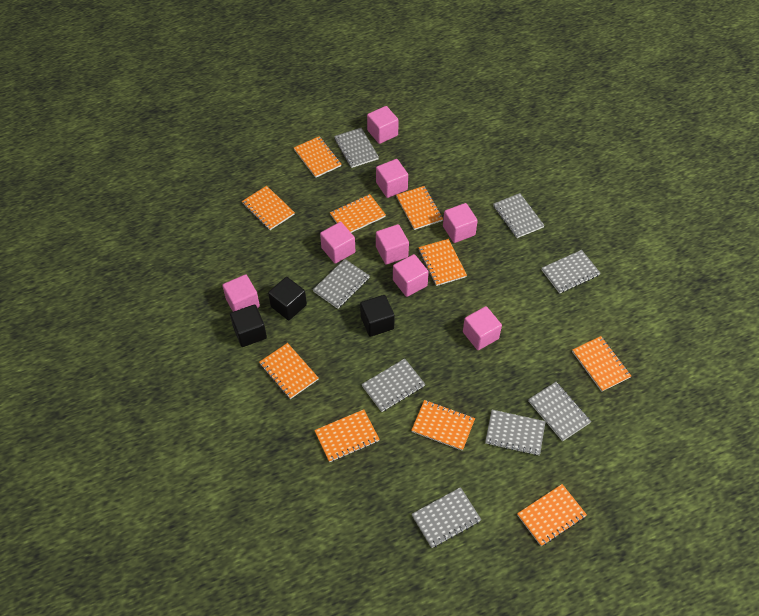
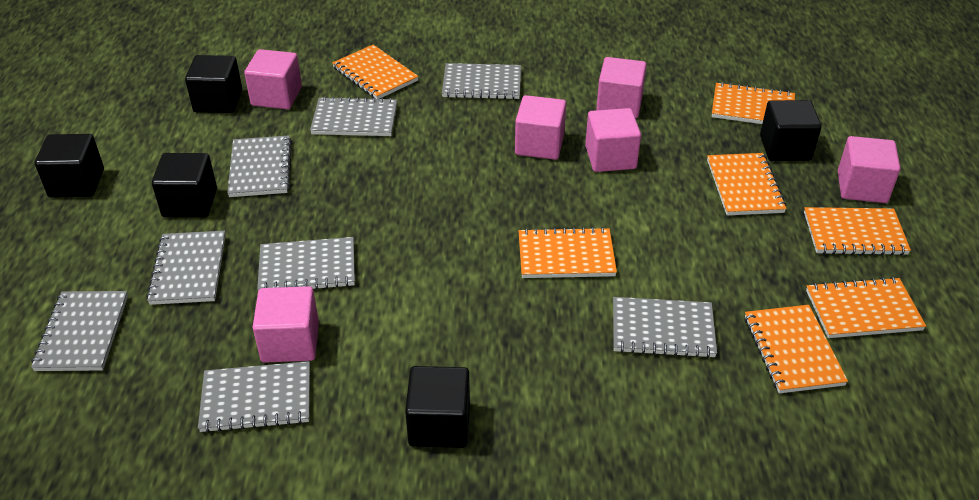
black cube: [230,304,267,347] [268,277,307,320] [360,295,395,337] = 3 -> [35,134,104,197] [152,153,217,218] [185,55,242,113] [405,366,470,448] [760,100,822,161] = 5
orange notebook: [242,186,295,230] [259,343,318,399] [294,136,341,178] [314,409,380,462] [330,194,386,233] [396,186,443,230] [411,400,475,451] [418,239,467,286] [517,484,587,546] [572,336,631,392] = 10 -> [332,45,418,99] [519,227,617,278] [707,153,787,215] [712,82,795,124] [745,305,848,393] [804,207,911,255] [806,277,926,338] = 7
pink cube: [222,274,260,312] [320,222,355,263] [367,106,399,144] [376,159,408,198] [376,224,409,265] [393,254,429,297] [443,203,478,243] [463,306,502,350] = 8 -> [244,49,302,109] [252,286,319,363] [515,95,566,160] [585,108,641,172] [596,57,647,118] [838,136,901,203] = 6

